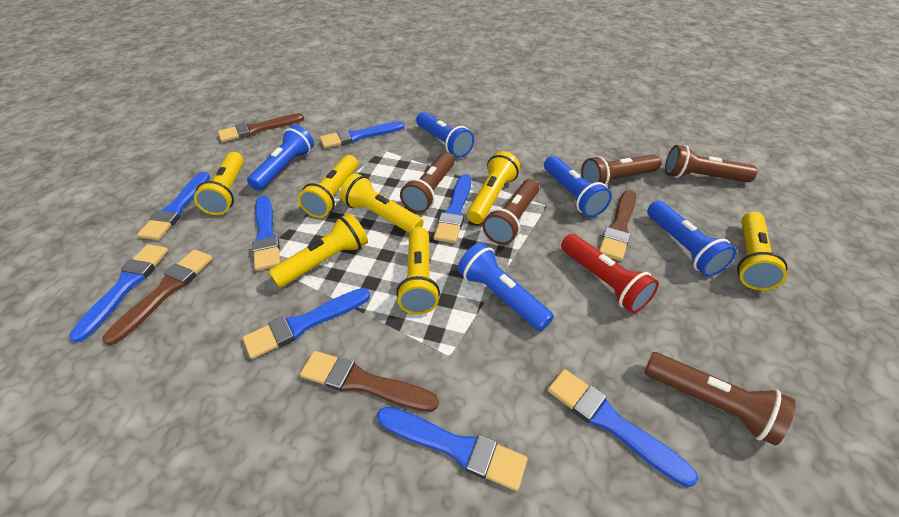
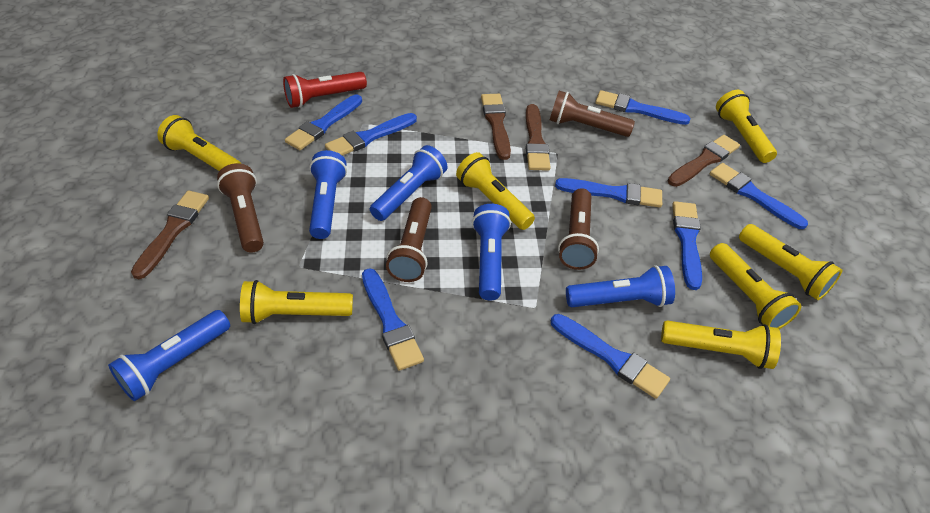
brown flashlight: [400,152,455,213] [482,179,539,245] [581,154,661,186] [644,352,796,446] [665,145,758,182] = 5 -> [217,163,264,252] [386,197,432,282] [550,91,635,137] [558,188,599,270] = 4

